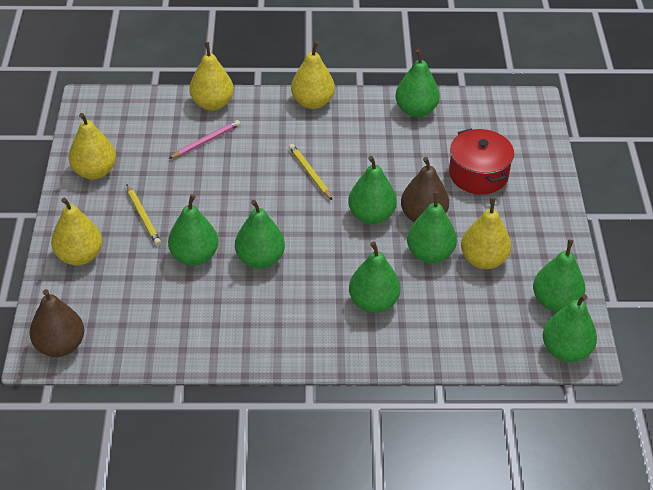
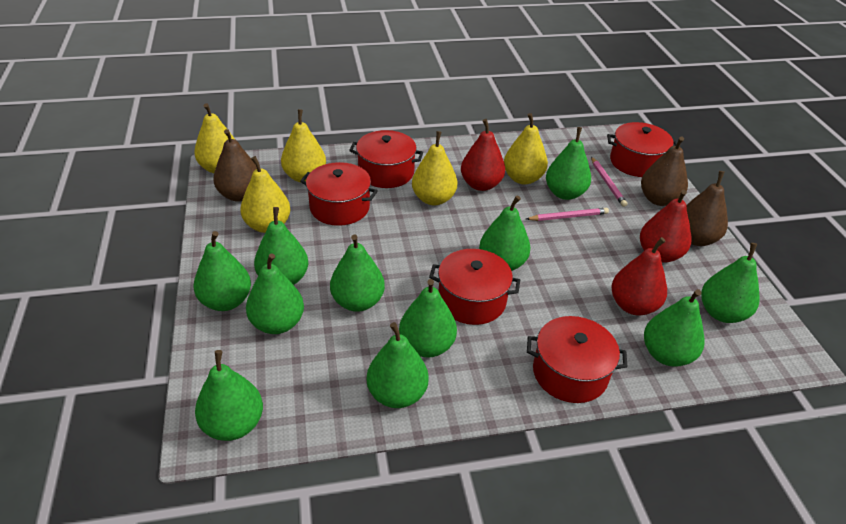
brown pear: [29,289,84,357] [401,157,449,222] = 2 -> [213,129,257,202] [641,136,688,206] [686,171,728,246] = 3
green pear: [168,194,218,266] [235,200,285,269] [348,156,397,224] [349,241,400,313] [395,49,440,117] [407,191,457,263] [533,239,585,312] [543,294,597,362] = 8 -> [194,231,251,311] [195,350,263,441] [246,253,304,334] [254,207,308,285] [330,234,385,312] [367,322,429,408] [399,279,457,358] [479,196,530,271] [546,127,591,200] [644,289,705,366] [701,243,760,323] = 11
pink pencil: [169,120,240,159] = 1 -> [526,208,609,221] [591,157,627,207] = 2
red pear: none = 0 -> [461,119,505,191] [611,237,667,316] [640,190,691,262] = 3
red pot: [449,128,514,194] = 1 -> [300,162,378,226] [349,130,423,188] [429,249,520,325] [527,316,628,403] [607,122,677,177] = 5
yellow pencil: [127,185,161,246] [289,144,332,200] = 2 -> none = 0

